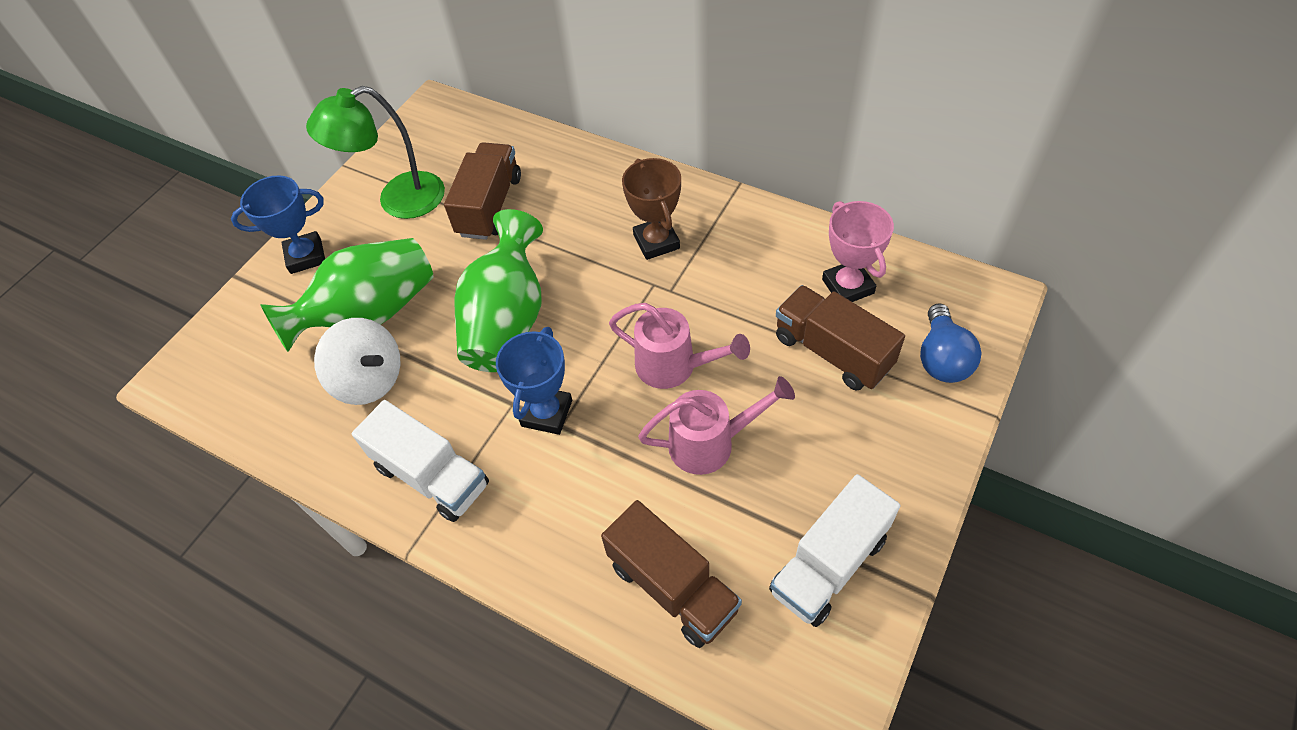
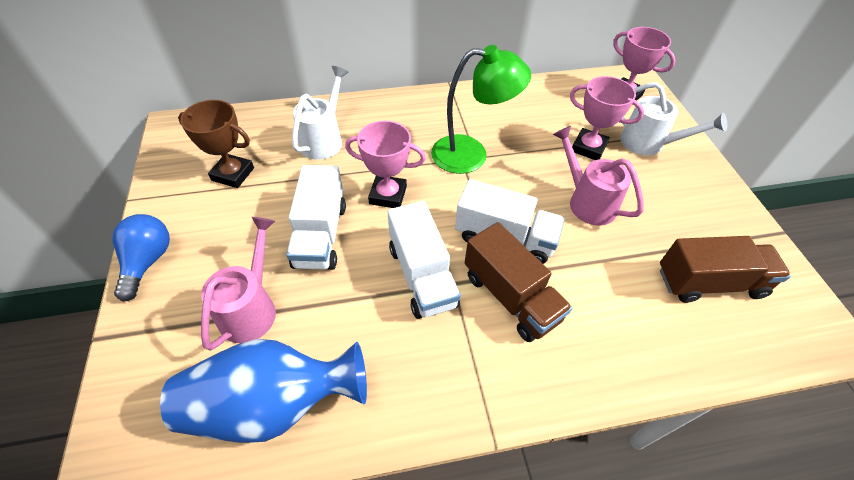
blue trophy: [231,175,325,274] [496,327,572,435] = 2 -> none = 0
blue vase: none = 0 -> [160,339,367,443] = 1
brown truck: [444,142,521,240] [601,500,742,648] [776,285,905,391] = 3 -> [465,222,572,342] [660,236,791,303] = 2
green vase: [260,238,434,352] [454,209,543,372] = 2 -> none = 0
pink trophy: [822,201,894,302] = 1 -> [345,121,426,208] [570,76,644,160] [613,27,676,101] = 3
white spinning top: [314,318,401,405] = 1 -> none = 0
white truck: [352,400,489,522] [769,474,900,627] = 2 -> [286,165,346,270] [388,201,461,319] [455,179,565,264] = 3
white watering can: none = 0 -> [292,66,349,160] [620,82,727,156] = 2

